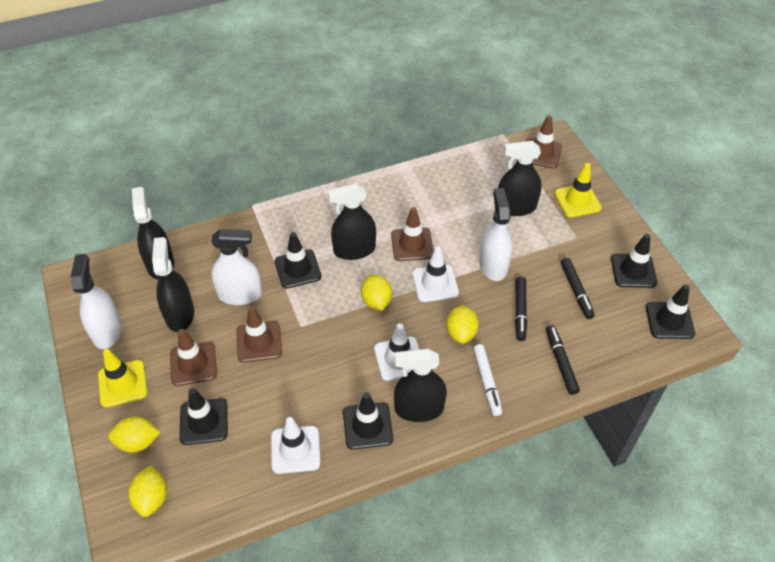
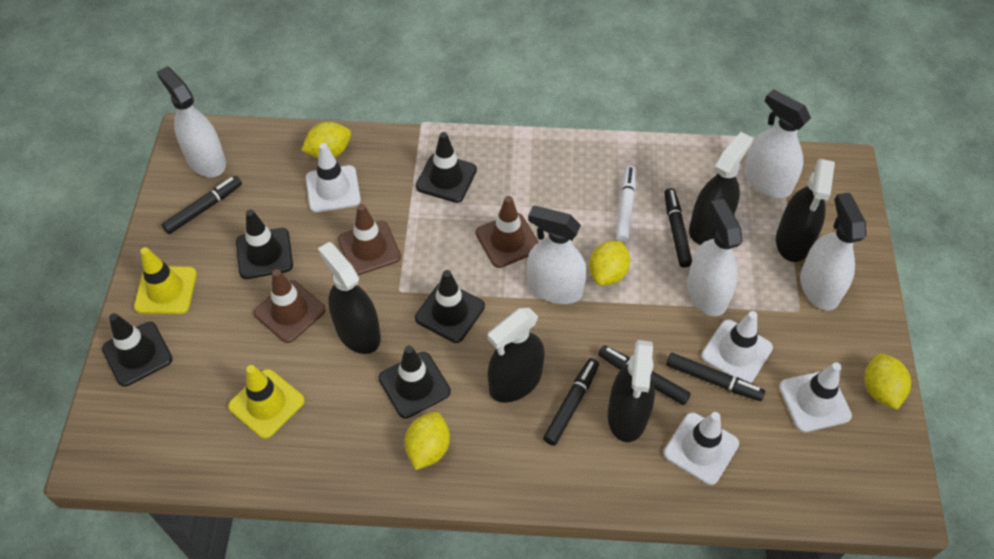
black marker: [515,277,527,341] [546,325,580,395] [561,258,595,319] = 3 -> [162,176,242,234] [543,358,599,446] [598,345,691,405] [664,188,692,267] [666,353,765,401] = 5
brown traffic cone: [170,329,217,386] [236,306,282,363] [391,207,434,261] [526,115,562,169] = 4 -> [254,269,326,343] [338,204,401,275] [476,196,539,268] = 3
white spray bottle: [71,254,122,349] [211,229,262,305] [479,188,512,281] = 3 -> [157,67,226,177] [527,206,587,304] [687,199,743,316] [744,89,811,198] [800,193,866,310] = 5
white traffic cone: [271,417,320,474] [374,324,419,381] [412,247,459,302] = 3 -> [306,143,361,212] [664,412,739,485] [701,311,773,383] [779,362,852,432] = 4

